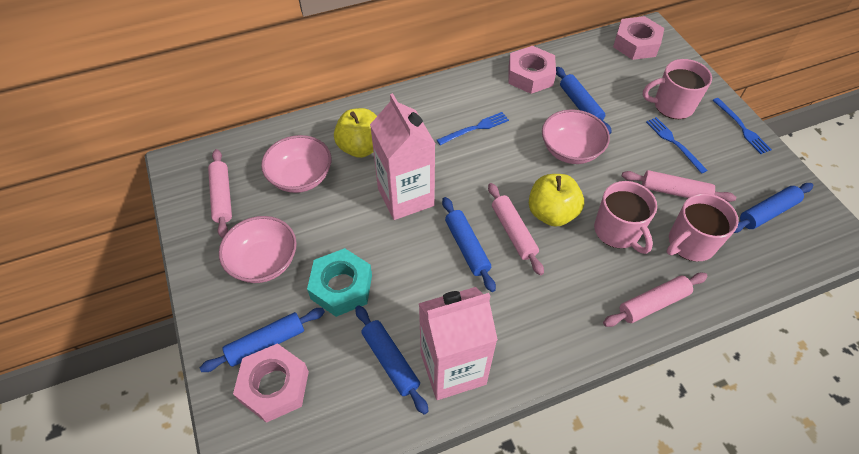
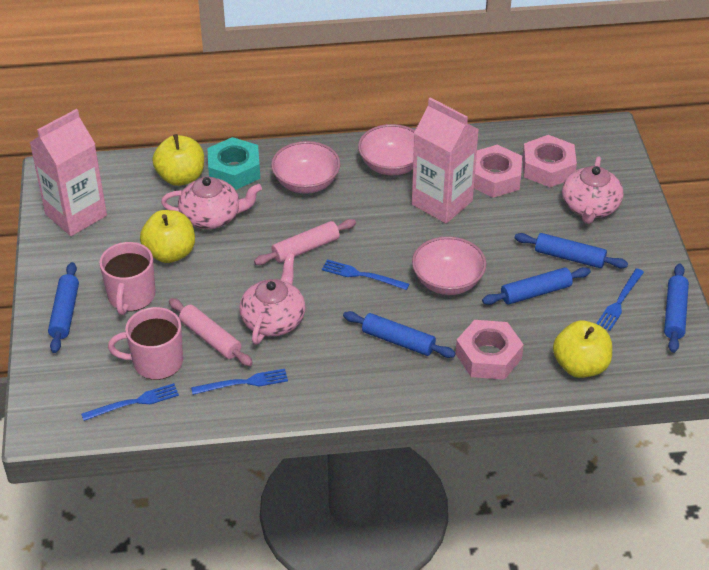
blue fork: [437,112,509,145] [646,117,708,174] [712,98,772,154] = 3 -> [81,383,179,421] [191,369,288,395] [322,260,409,290] [596,268,644,331] = 4
pink mug: [594,181,657,254] [643,59,712,119] [667,193,739,262] = 3 -> [99,242,156,315] [108,307,183,380] = 2
pink rolling pin: [208,149,232,238] [488,183,544,275] [603,273,708,327] [622,170,736,202] = 4 -> [169,298,253,366] [254,219,356,265] = 2
pink teapot: none = 0 -> [161,177,262,229] [239,253,305,345] [562,156,623,224] = 3
yellow apple: [334,108,377,158] [529,174,584,227] = 2 -> [140,210,195,263] [152,134,204,186] [553,320,612,378] = 3

